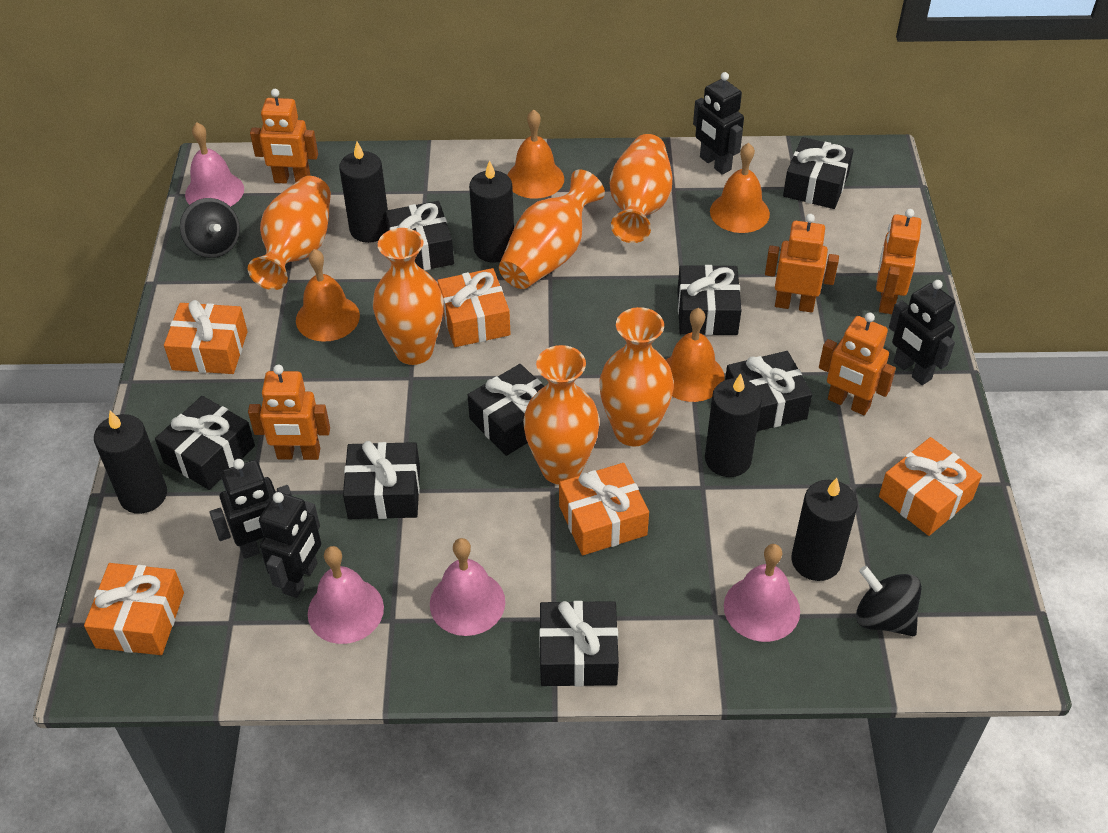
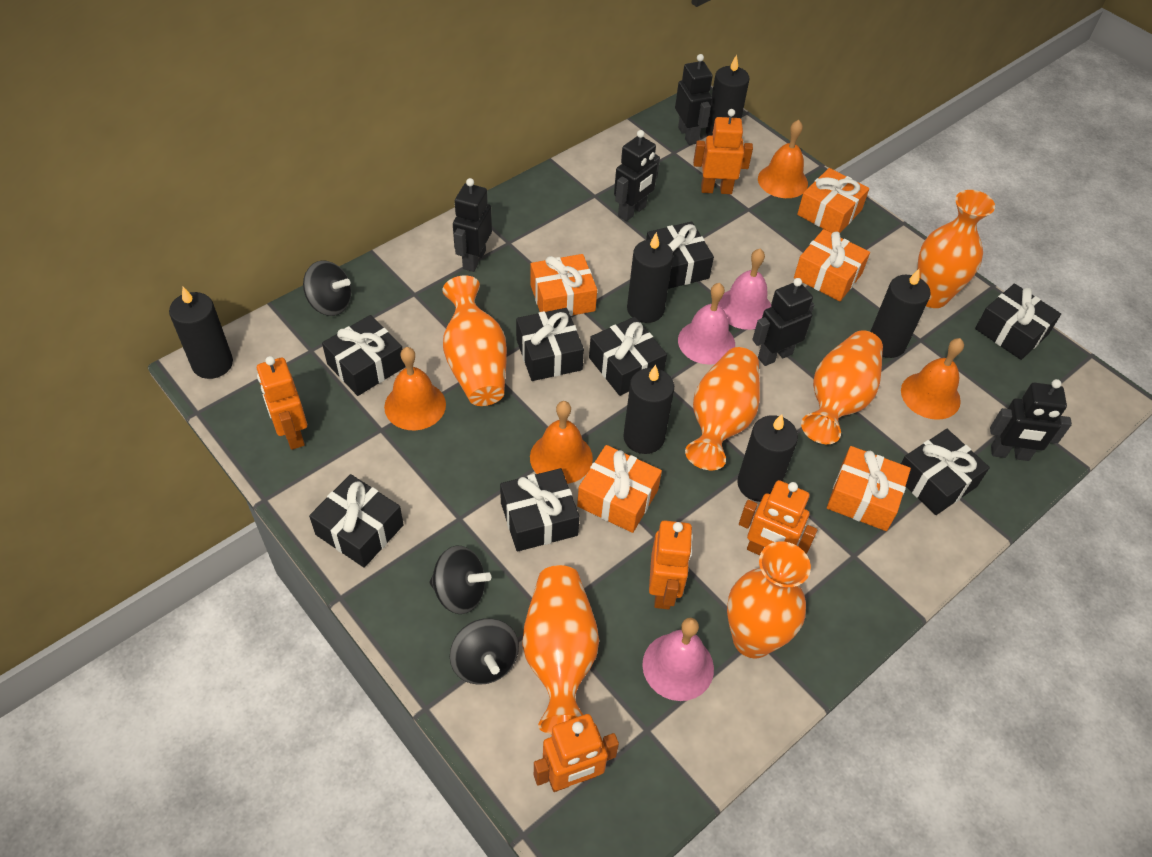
black candle: [94,411,167,514] [339,142,388,243] [469,160,514,263] [705,373,762,477] [791,478,858,581] = 5 -> [169,287,233,379] [623,365,674,454] [627,232,673,323] [706,55,749,136] [737,414,798,502] [870,269,931,358] = 6
black robot: [210,459,292,559] [259,492,321,598] [693,72,744,175] [889,280,955,385] = 4 -> [453,178,492,272] [614,130,660,221] [675,54,713,145] [752,278,814,366] [990,379,1072,461] = 5
black spinning top: [180,198,240,258] [856,566,922,636] = 2 -> [303,260,351,316] [430,546,491,614] [450,618,519,685] = 3
pink bell: [185,123,244,207] [308,546,384,644] [430,538,505,636] [724,544,800,642] = 4 -> [642,618,714,701] [678,283,735,365] [718,249,771,330] = 3

